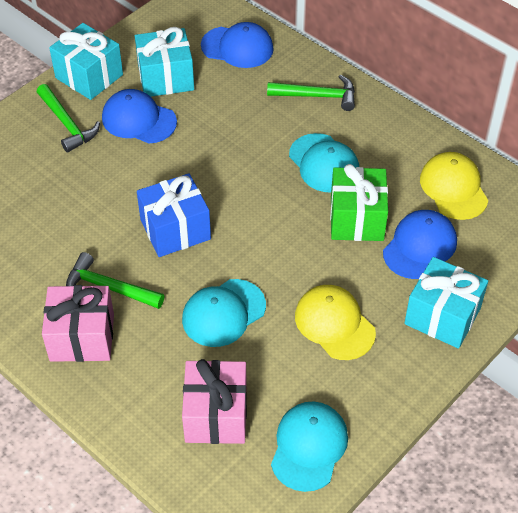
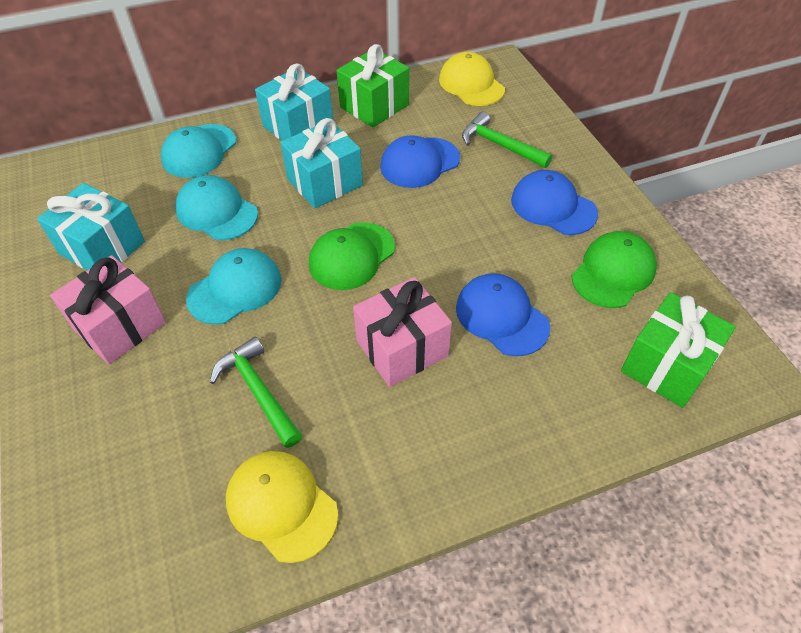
blue gift: [137,173,211,257] = 1 -> none = 0
green cap: none = 0 -> [309,222,395,290] [571,231,657,308] = 2
green gift: [330,164,388,241] = 1 -> [336,44,409,127] [621,292,736,408] = 2
green hammer: [37,84,100,152] [66,252,165,309] [267,74,355,111] = 3 -> [210,336,302,448] [462,112,552,168] = 2

